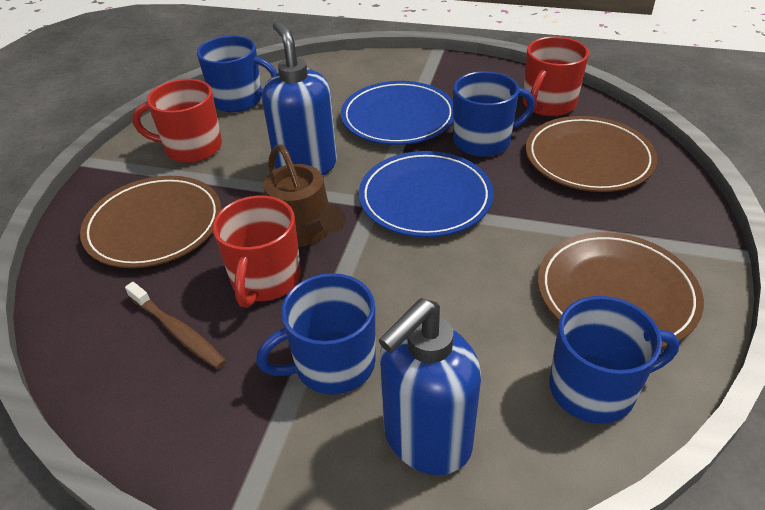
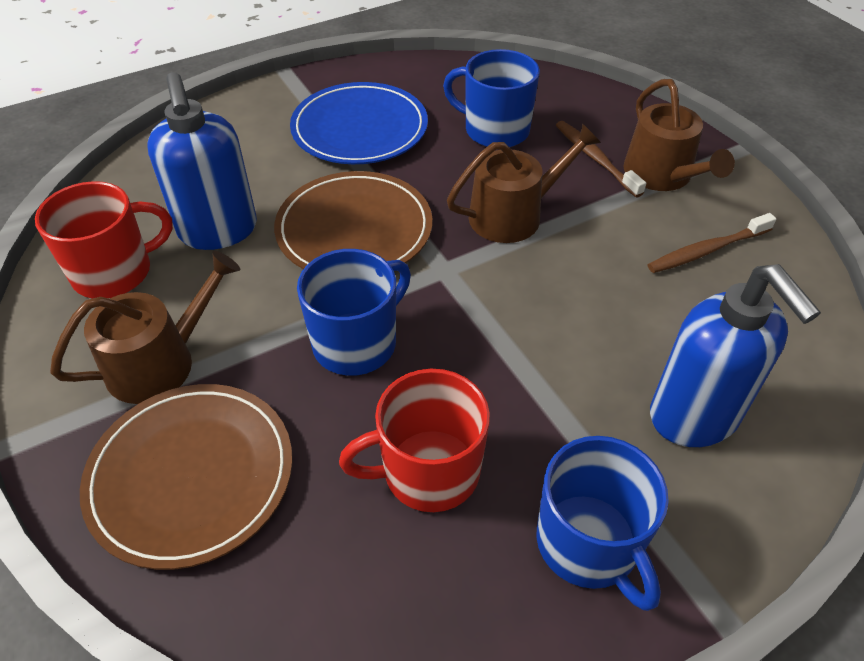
blue mug: [197,36,277,112] [256,273,375,395] [453,71,535,157] [549,296,680,424] = 4 -> [297,249,411,376] [443,49,540,147] [536,436,669,611] = 3
blue plate: [341,81,453,145] [359,151,494,237] = 2 -> [290,82,428,164] = 1
brown plate: [80,176,222,268] [526,116,657,192] [538,232,704,348] = 3 -> [80,384,293,570] [274,171,432,269] = 2
brown toothbrush: [125,282,226,369] = 1 -> [556,121,646,197] [647,213,776,273] = 2
brown watering can: [263,144,346,247] = 1 -> [50,251,240,404] [447,124,601,243] [623,79,735,191] = 3
red mug: [132,79,222,163] [213,196,301,308] [523,37,589,116] = 3 -> [35,181,173,299] [339,369,490,512] = 2

